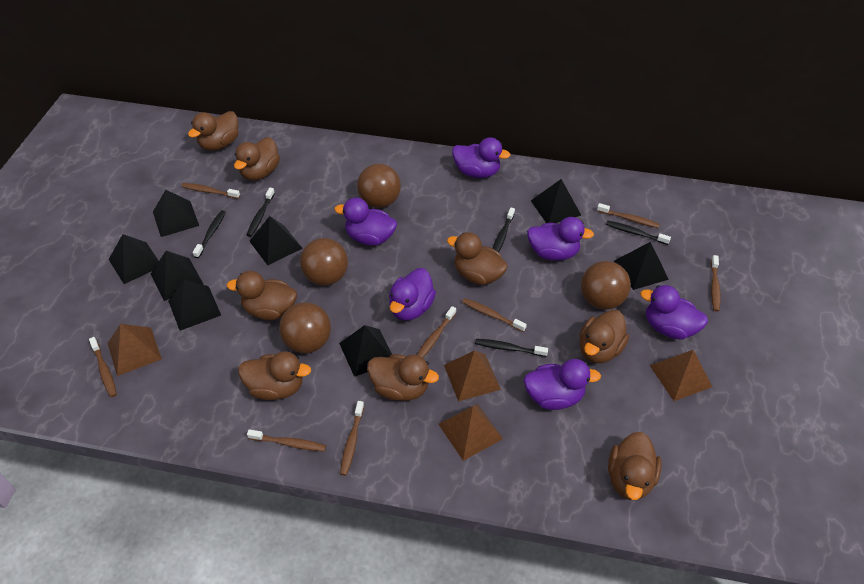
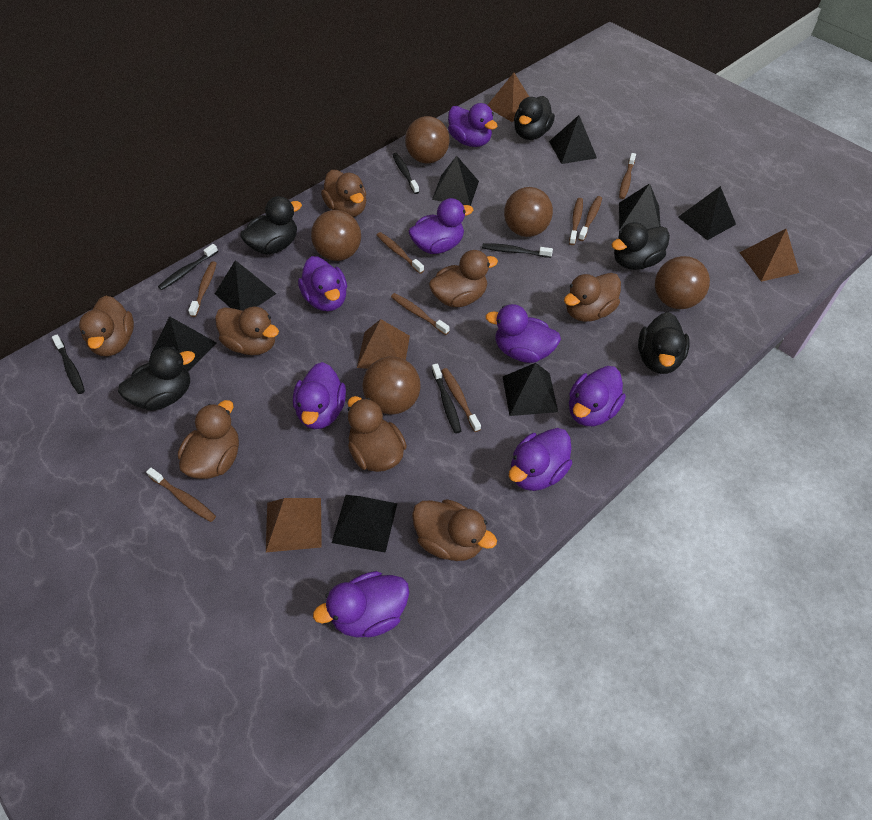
black duck: none = 0 -> [118,347,195,411] [240,196,302,255] [514,96,555,140] [612,222,670,270] [638,312,690,374] = 5
brown ball: [279,302,331,353] [300,238,348,286] [357,164,401,208] [581,261,631,310] = 4 -> [311,210,361,261] [363,357,421,415] [405,116,450,164] [504,187,553,237] [655,256,710,309] = 5
purple duck: [335,198,397,246] [389,268,436,321] [452,137,510,178] [524,359,601,410] [527,217,594,261] [640,285,708,340] = 6 -> [293,362,346,429] [298,256,347,311] [313,571,409,638] [409,198,473,254] [448,103,497,147] [486,304,561,363] [509,428,572,491] [569,366,626,426] = 8

